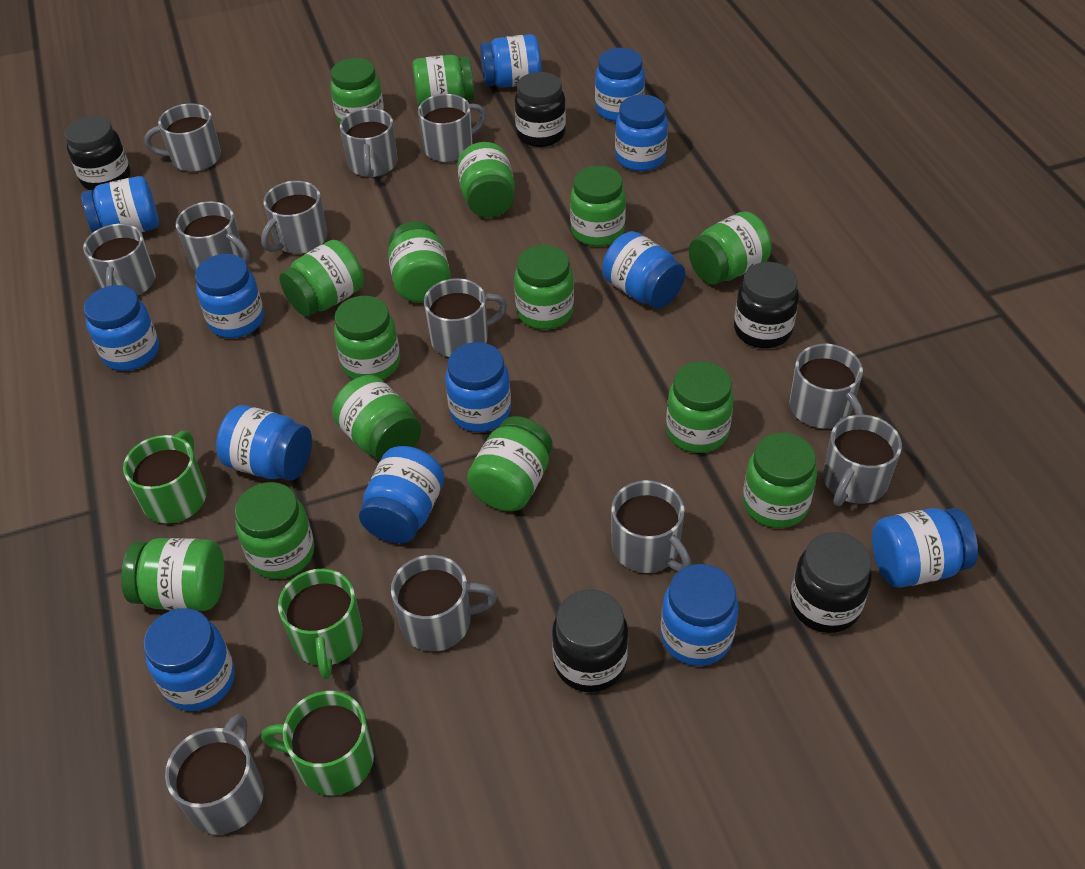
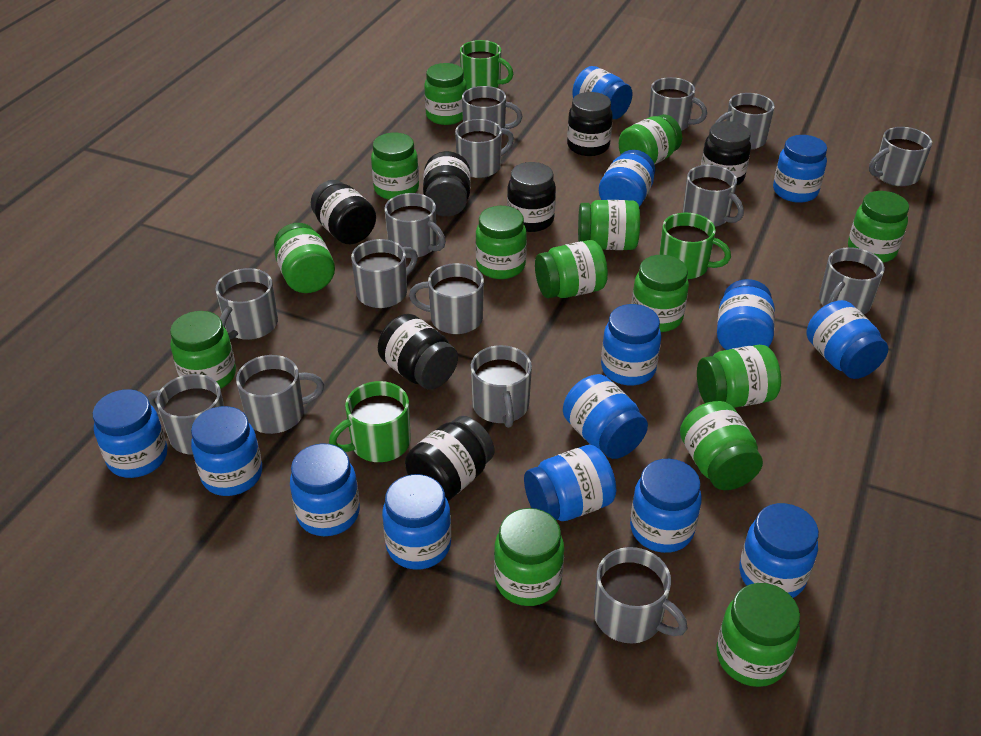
black jar: [65,116,131,191] [515,72,566,147] [552,589,628,692] [734,262,799,348] [790,532,872,633] = 5 -> [311,180,376,244] [378,314,458,390] [405,416,494,501] [423,151,471,217] [507,162,556,232] [567,92,613,156] [701,121,751,186] = 7
blue jar: [81,176,159,233] [84,285,159,371] [143,608,235,711] [195,254,264,338] [216,405,312,481] [359,446,444,544] [445,342,511,432] [480,34,542,88] [595,48,645,122] [602,231,685,309] [615,95,668,171] [661,564,739,666] [872,508,978,588] = 13 -> [93,389,167,478] [191,406,262,496] [290,444,360,536] [382,474,451,570] [524,445,616,521] [563,374,648,459] [572,66,633,119] [599,150,655,207] [601,304,661,385] [630,459,702,553] [717,279,775,350] [739,503,819,598] [773,135,827,203] [806,300,888,379] = 14
green jar: [121,538,224,611] [235,482,315,579] [279,240,364,317] [330,58,384,125] [332,375,421,462] [334,296,400,380] [388,222,451,302] [412,55,474,106] [457,142,515,218] [467,416,553,511] [514,245,574,330] [570,166,626,246] [666,361,734,453] [689,211,772,285] [743,433,817,528] = 15 -> [170,311,236,389] [274,223,335,293] [371,133,419,200] [424,63,467,125] [475,206,527,279] [494,508,564,606] [535,240,608,298] [578,200,640,250] [619,114,682,165] [631,255,689,332] [680,401,763,490] [697,345,781,408] [716,583,800,687] [848,191,909,263] = 14
grey mug: [83,224,156,296] [144,103,221,172] [165,714,264,835] [176,201,250,271] [261,181,327,254] [340,108,398,178] [391,555,497,652] [418,94,486,162] [424,278,507,357] [611,480,691,573] [789,344,864,428] [823,415,902,506] = 12 -> [148,374,224,455] [215,268,278,340] [236,355,324,434] [351,239,418,308] [385,193,446,258] [409,263,484,334] [455,119,514,178] [462,86,522,136] [471,345,532,428] [594,547,688,643] [648,77,707,131] [683,165,744,227] [715,93,775,150] [819,247,885,314] [869,127,932,186] = 15

